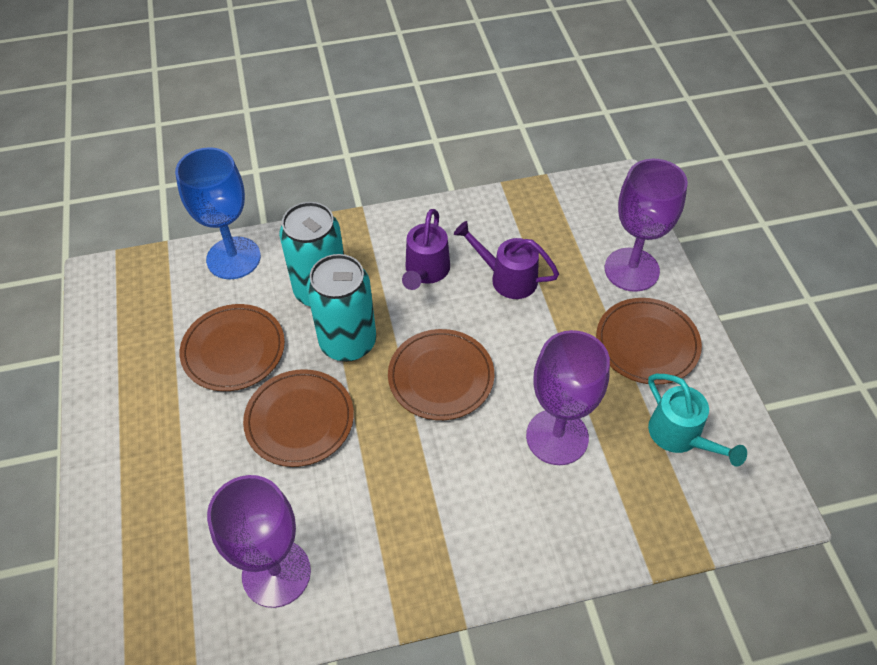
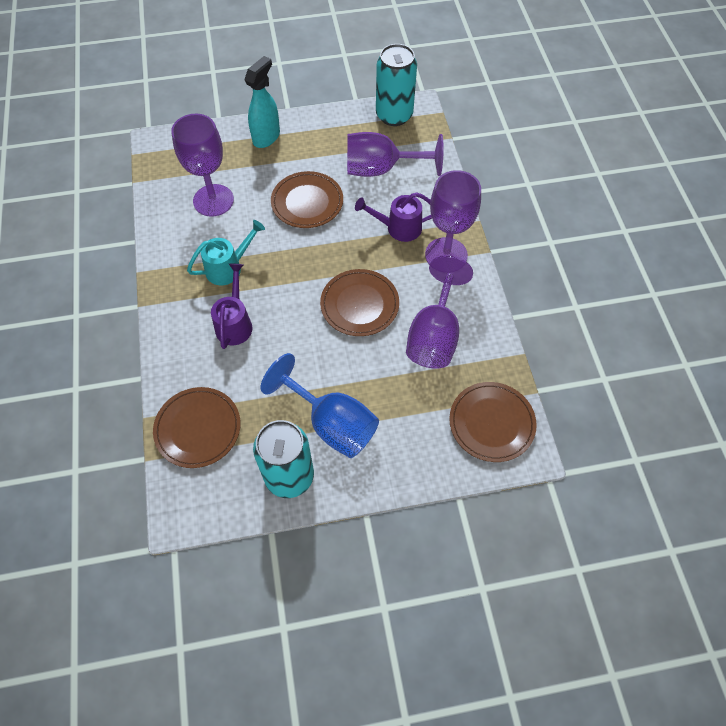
purple goblet: [207,475,311,608] [526,330,610,465] [605,159,688,292] = 3 -> [171,114,234,217] [347,132,444,177] [406,255,473,369] [425,170,481,265] = 4
turquoise spray bottle: none = 0 -> [244,56,280,148] = 1

